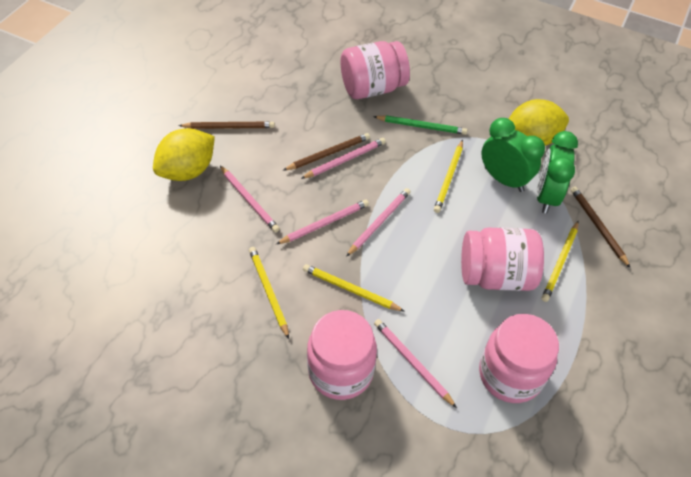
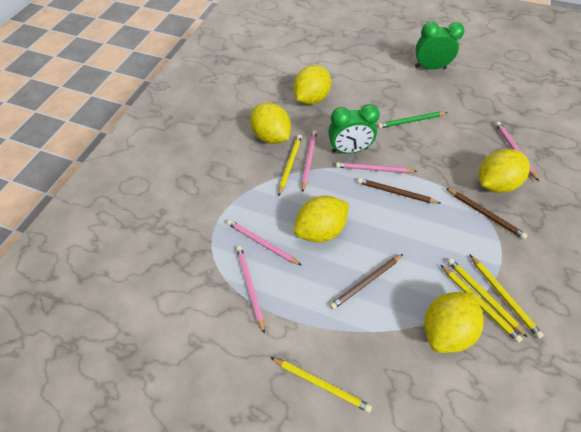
pink jar: [307,310,377,400] [340,41,410,99] [461,227,544,291] [479,314,559,403] = 4 -> none = 0
yellow lemon: [153,128,215,181] [509,99,569,146] = 2 -> [250,102,291,144] [294,65,331,105] [294,196,349,242] [424,292,484,353] [479,149,530,193] = 5
yellow pencil: [249,247,289,339] [303,264,405,312] [434,140,463,213] [542,221,579,302] = 4 -> [270,357,372,413] [278,135,302,196] [440,264,523,343] [447,258,527,337] [469,254,544,339] = 5

